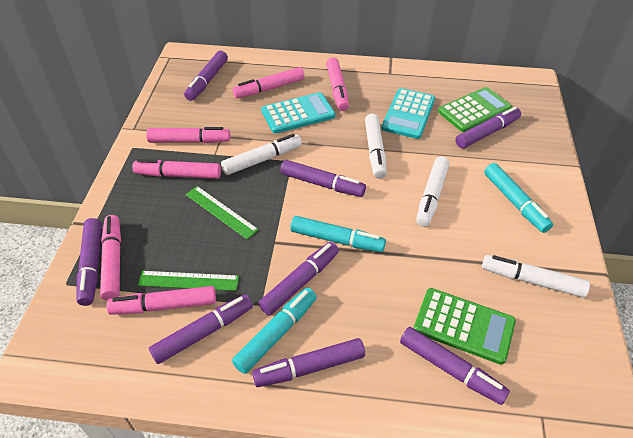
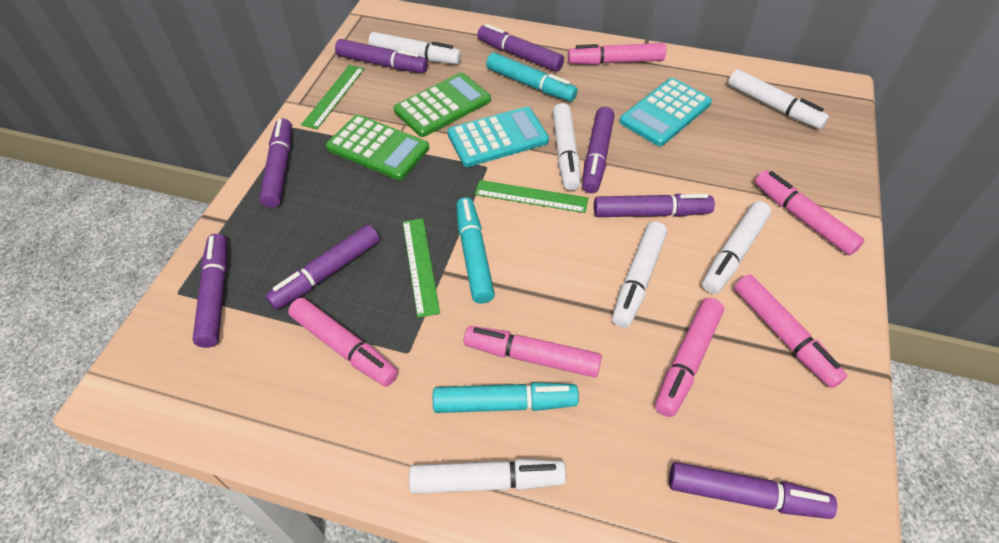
green ruler: [138,271,239,291] [186,186,259,239] = 2 -> [301,65,364,129] [403,218,440,318] [475,180,588,213] = 3
white marker: [221,134,302,175] [365,114,387,179] [416,157,450,227] [482,255,590,298] = 4 -> [368,32,461,64] [409,459,566,494] [552,103,581,191] [612,221,667,328] [702,201,771,294] [728,69,829,129] = 6

